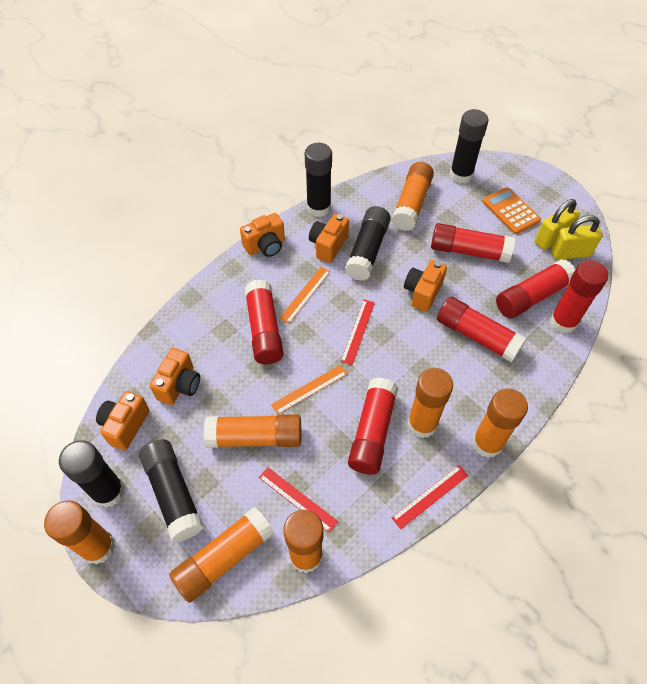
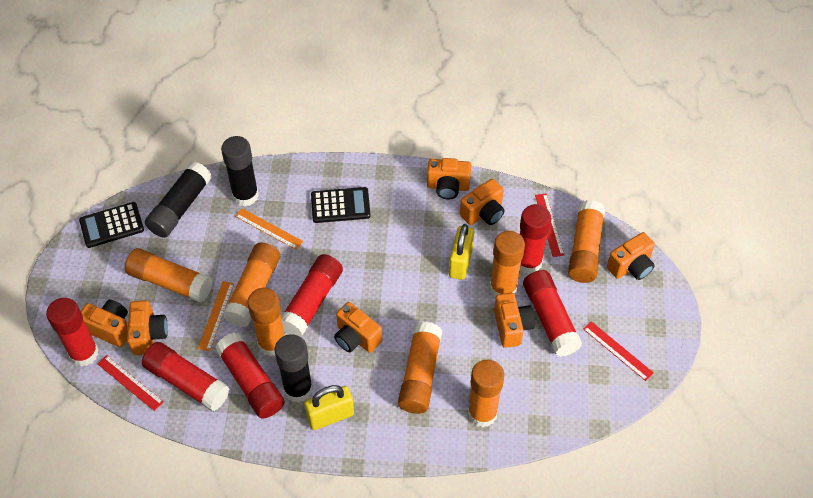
black calculator: none = 0 -> [79,202,144,248] [311,187,371,223] = 2
black glue stick: [59,440,125,508] [139,439,204,542] [305,143,332,217] [345,206,391,281] [450,109,489,184] = 5 -> [145,161,212,238] [221,136,259,206] [275,334,313,403] = 3
orange calculator: [482,187,541,234] = 1 -> none = 0
orange camera: [96,391,149,451] [150,348,200,405] [240,213,285,257] [309,214,349,263] [404,260,447,312] = 5 -> [81,300,128,347] [127,300,168,355] [334,302,382,353] [427,158,471,200] [460,179,505,225] [494,293,535,348] [607,232,655,280] = 7

